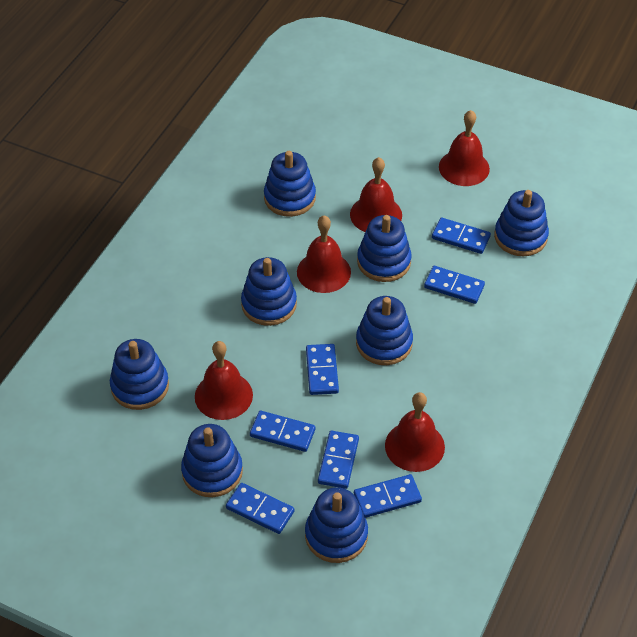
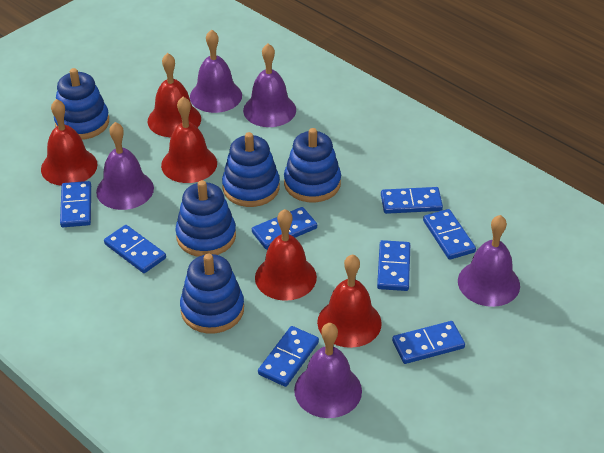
blue domino: [226,483,294,534] [250,411,315,452] [306,344,339,395] [318,431,359,489] [354,474,422,518] [424,266,485,304] [432,218,491,254] = 7 -> [60,181,91,227] [104,225,166,273] [252,207,317,249] [258,326,319,387] [377,240,410,291] [381,187,443,214] [392,321,465,364] [423,209,476,260] = 8
blue stacking toy: [110,339,169,410] [181,424,243,497] [241,257,297,326] [264,151,316,217] [305,487,368,563] [356,296,413,365] [357,215,412,282] [494,190,549,256] = 8 -> [54,68,109,140] [175,180,236,257] [180,254,244,334] [222,132,280,207] [284,128,341,202] = 5
purple bell: none = 0 -> [96,122,154,210] [190,29,242,113] [243,43,296,127] [294,323,362,418] [458,215,520,307] = 5

